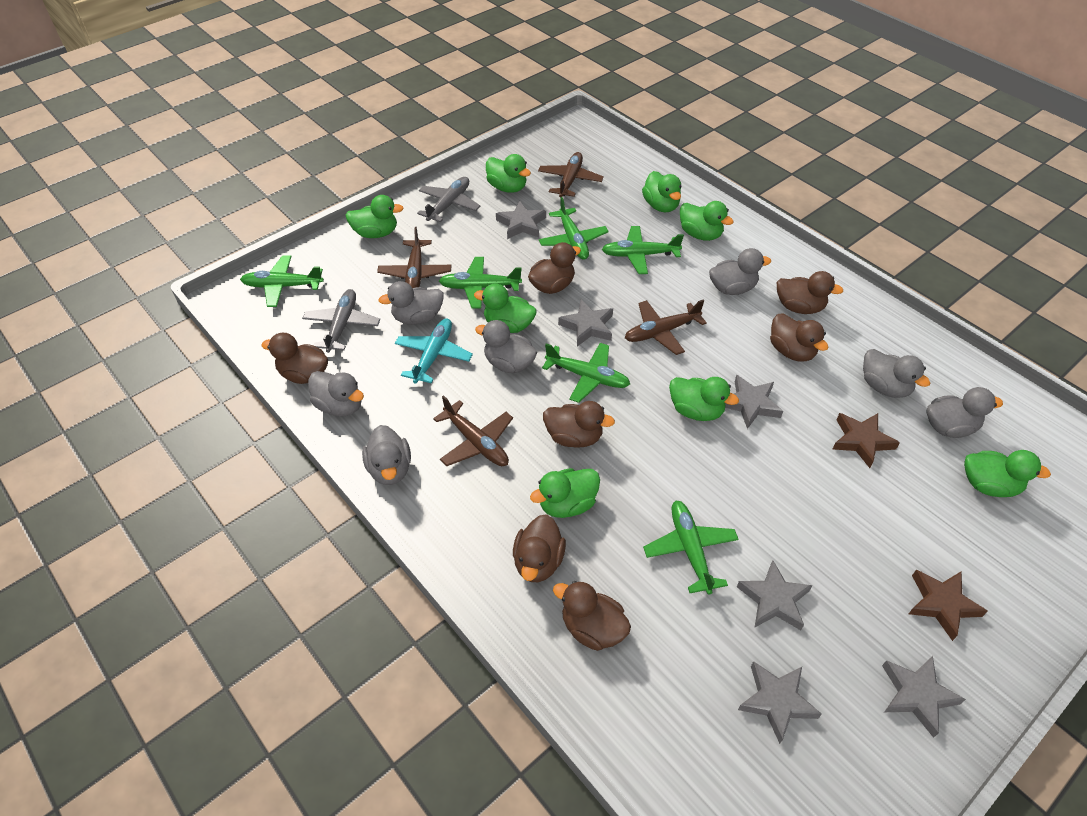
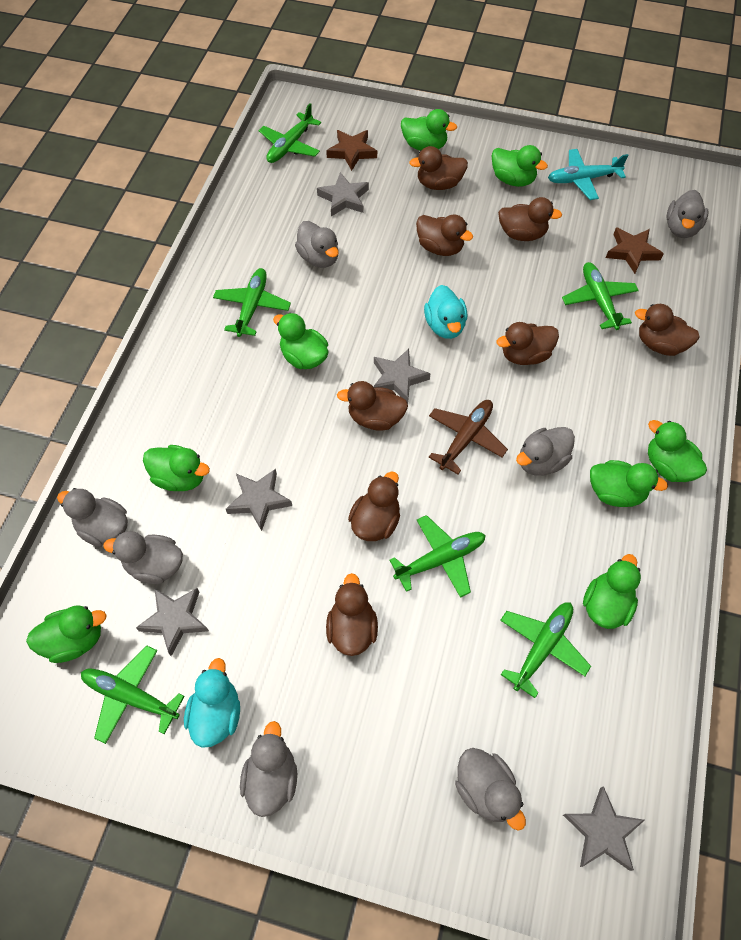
brown duck: [261,333,328,384] [513,514,566,582] [528,242,581,294] [543,401,615,448] [553,581,631,651] [770,314,828,361] [777,271,843,314] = 7 -> [326,573,378,656] [337,381,408,431] [348,471,400,541] [409,146,468,190] [416,215,473,256] [496,322,559,365] [498,197,562,241] [635,304,700,356] = 8
brown plane: [377,227,452,288] [433,395,513,466] [538,152,604,197] [625,300,707,355] = 4 -> [428,400,508,474] = 1
grey plane: [302,289,380,353] [417,177,480,222] = 2 -> none = 0
grey star: [496,201,546,239] [558,300,613,346] [725,375,783,429] [737,560,813,630] [738,661,822,744] [882,656,966,738] = 6 -> [136,588,209,656] [226,469,292,531] [317,172,369,216] [373,349,431,404] [563,786,645,871] = 5
turquoise duck: none = 0 -> [184,658,240,748] [424,285,467,339] = 2

